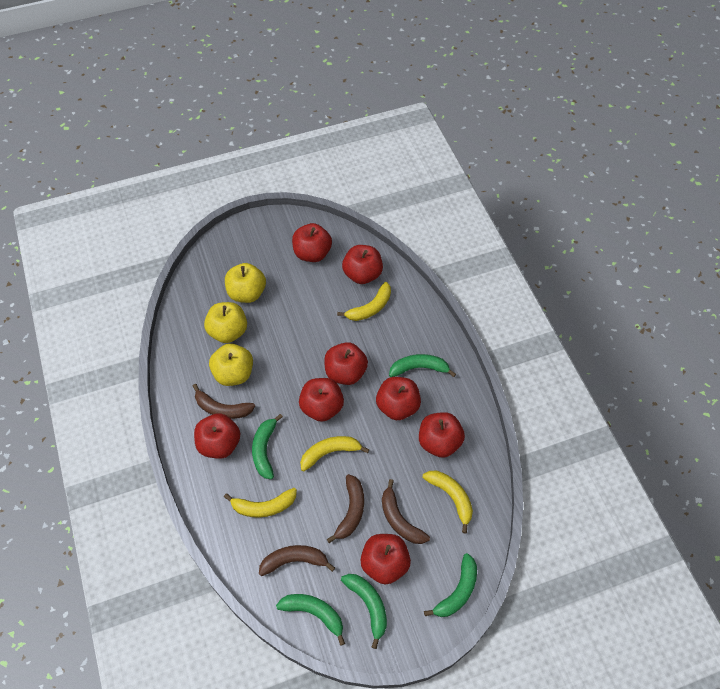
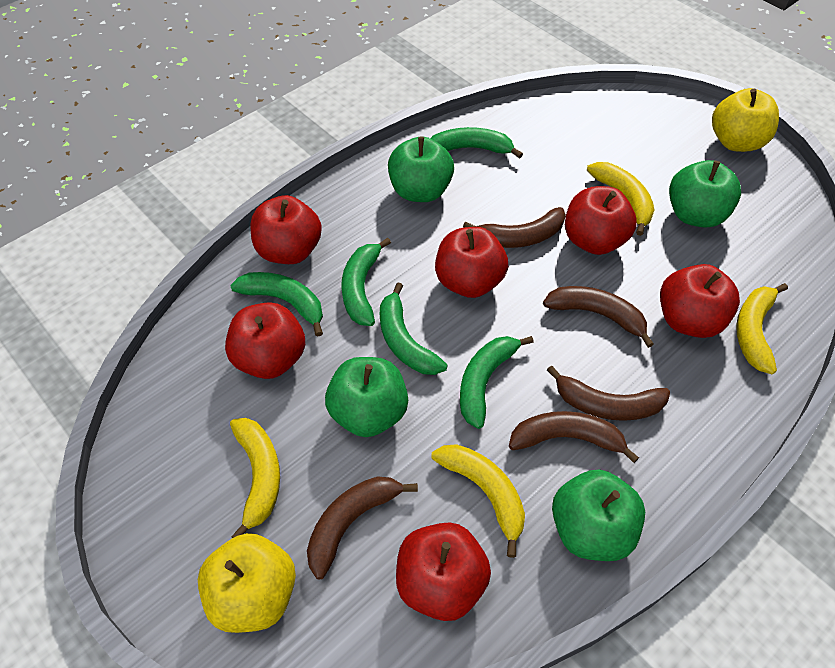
brown banana: [193,384,255,419] [259,545,335,576] [327,474,364,543] [382,479,430,544] = 4 -> [307,476,418,579] [463,207,566,248] [509,411,639,463] [543,286,654,348] [547,365,670,421] = 5
green apple: none = 0 -> [325,357,408,437] [388,136,454,202] [552,469,645,561] [669,160,741,228] = 4
red apple: [194,413,240,459] [292,223,332,262] [299,378,344,422] [324,342,368,385] [342,245,383,284] [360,534,411,585] [376,377,421,420] [419,412,465,458] = 8 -> [225,302,305,379] [250,195,322,264] [396,522,491,621] [435,227,508,298] [565,186,637,255] [660,264,740,338] = 6
yellow apple: [204,302,247,343] [209,344,253,386] [225,263,266,303] = 3 -> [198,533,296,633] [712,88,779,152] = 2

